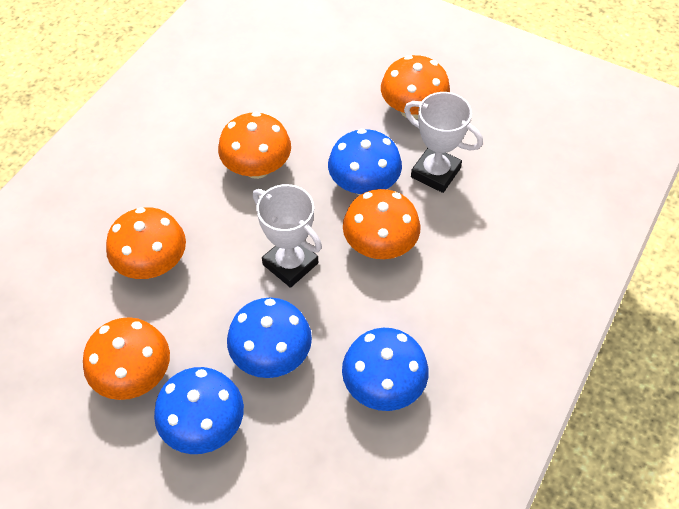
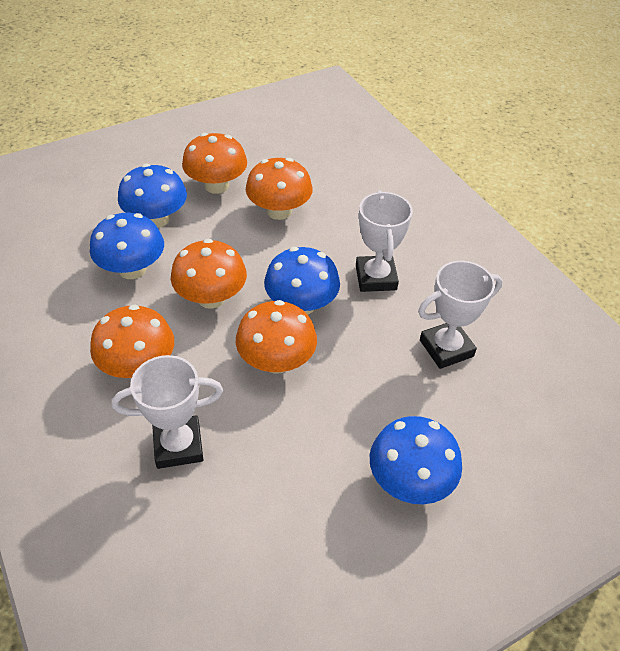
white trophy: [253,184,322,288] [404,92,483,193] = 2 -> [112,355,223,469] [356,190,413,292] [418,261,503,369] = 3

